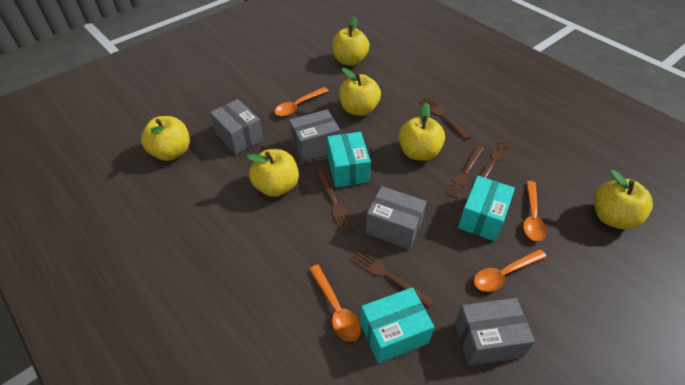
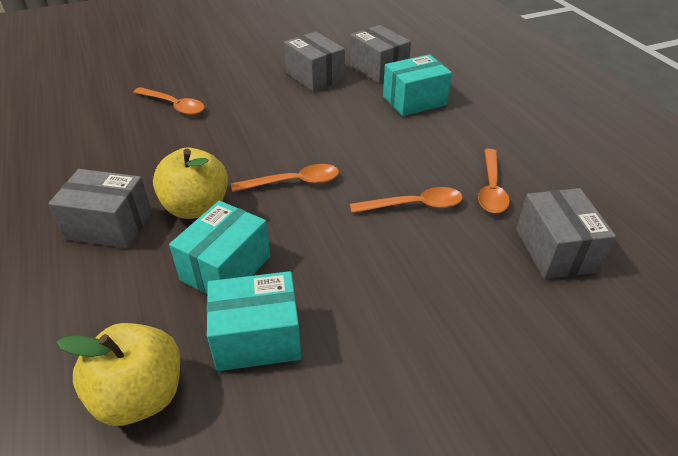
brown fork: [316,170,355,233] [350,249,434,307] [420,97,471,140] [445,145,484,199] [473,140,513,185] = 5 -> none = 0
yellow apple: [141,116,190,161] [246,149,299,197] [332,17,369,66] [339,68,381,116] [399,103,445,161] [594,170,653,229] = 6 -> [57,323,180,426] [153,148,228,219] = 2

